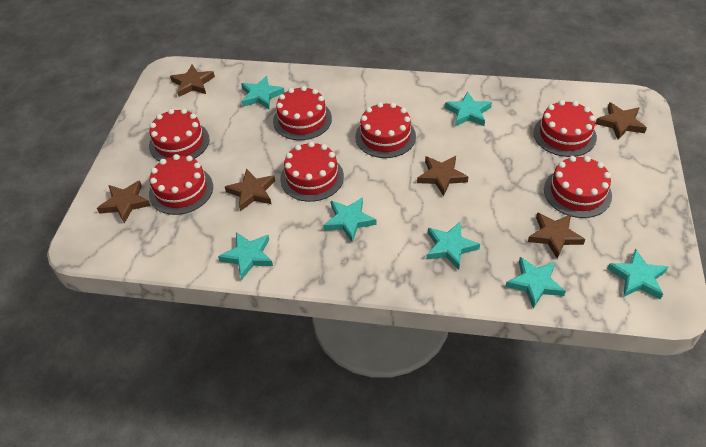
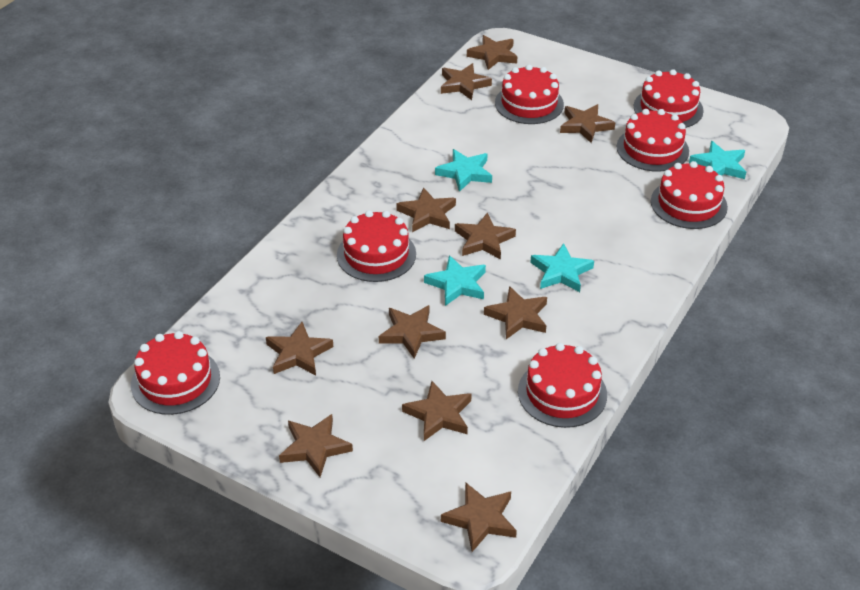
brown star: [97,180,151,224] [170,64,215,97] [225,169,275,211] [417,156,468,196] [528,212,586,259] [595,102,647,140] = 6 -> [266,322,333,375] [279,414,353,477] [379,305,446,359] [396,187,456,232] [402,381,472,441] [441,63,492,100] [441,482,517,552] [455,212,516,259] [467,35,517,70] [484,286,547,339] [560,104,615,143] = 11
turquoise star: [218,232,273,280] [241,76,285,109] [323,197,377,242] [426,222,480,270] [445,91,492,126] [505,257,566,309] [607,249,668,299] = 7 -> [424,255,486,306] [435,149,492,192] [530,243,594,292] [689,141,746,179] = 4

